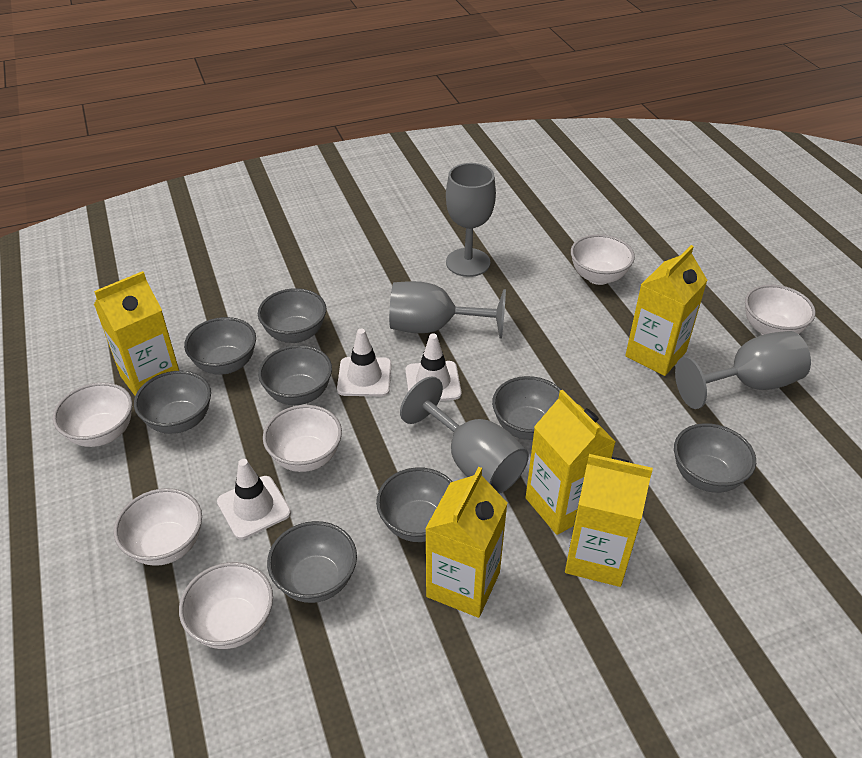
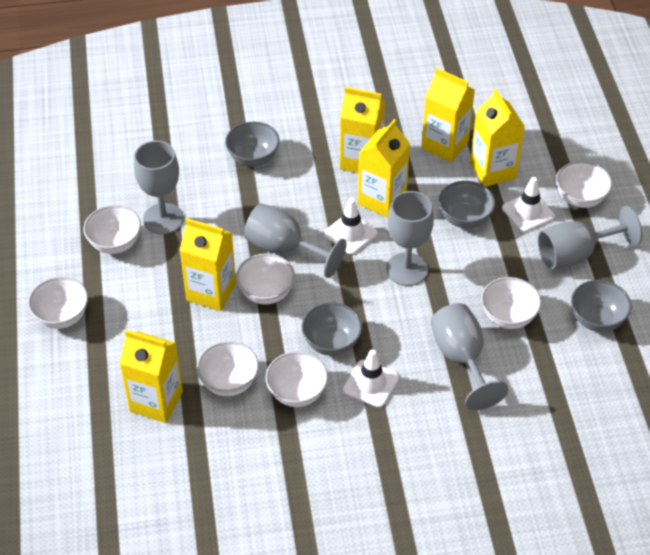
grey bowl: [134,371,211,434] [184,317,256,375] [258,288,326,343] [258,345,332,405] [267,521,357,603] [376,467,453,542] [492,376,561,440] [674,423,756,493] = 8 -> [225,122,279,167] [302,302,362,356] [439,181,495,228] [571,280,632,332] = 4
grey goblet: [389,281,506,339] [400,376,529,494] [446,163,496,277] [675,331,811,409] = 4 -> [134,140,184,234] [244,203,346,278] [386,191,434,286] [430,303,509,410] [538,206,642,269] = 5
white bowl: [53,382,132,447] [114,488,202,566] [179,562,273,649] [263,405,342,472] [571,234,635,285] [745,285,816,335] = 6 -> [28,277,88,329] [83,205,141,254] [197,341,259,396] [236,253,295,305] [266,351,328,407] [481,277,541,329] [556,161,612,208] = 7
yellow carton: [94,271,179,395] [425,467,507,618] [526,390,616,535] [565,454,653,587] [625,245,708,376] = 5 -> [119,330,183,423] [180,218,236,311] [340,87,385,173] [358,119,410,218] [422,68,475,162] [470,89,525,187] = 6

